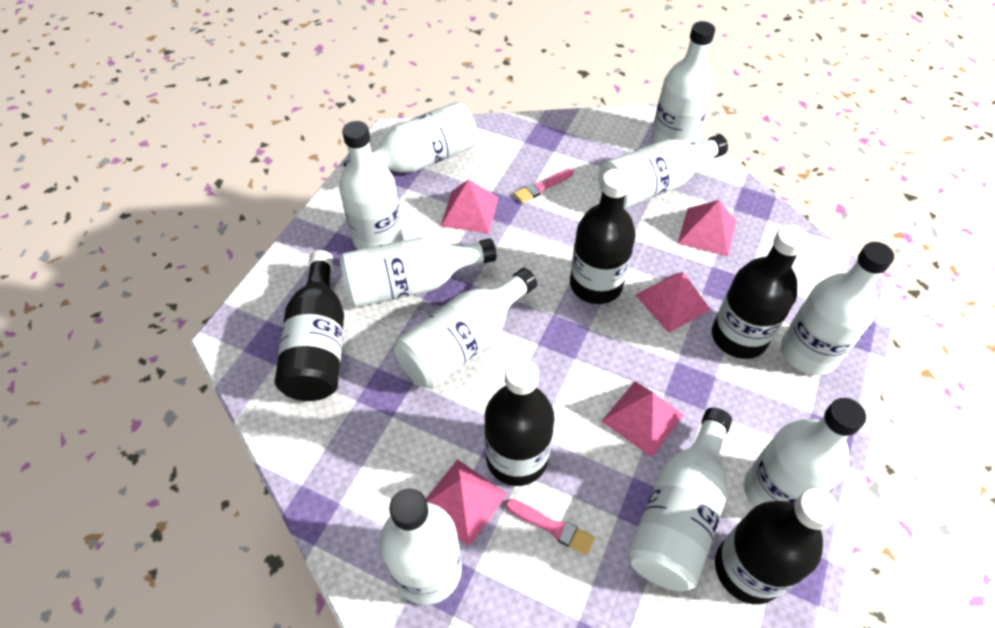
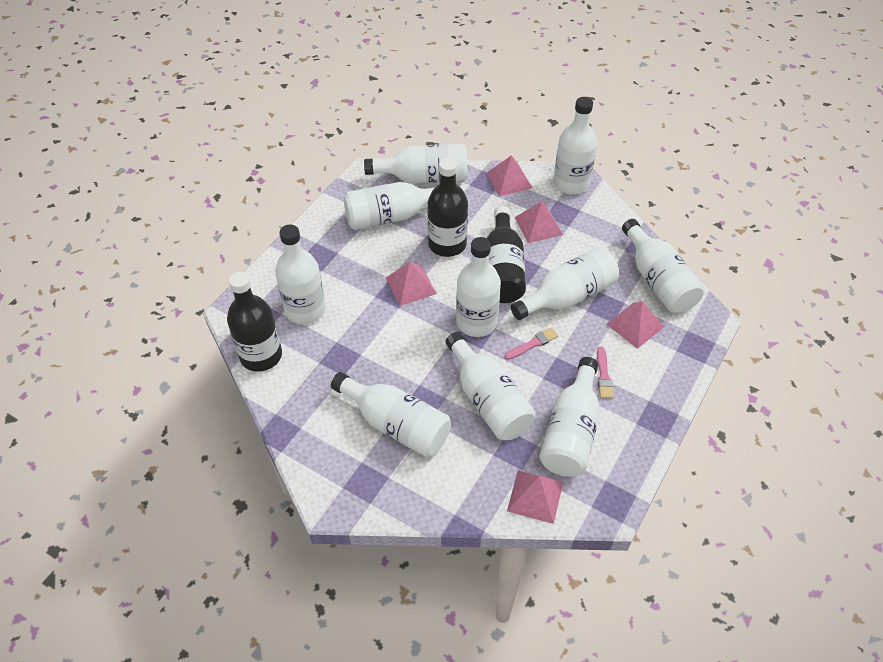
black bottle: [275,250,344,401] [484,359,554,486] [570,169,636,304] [712,225,807,359] [715,488,839,604] = 5 -> [227,272,282,372] [427,158,468,257] [487,206,526,303] = 3

